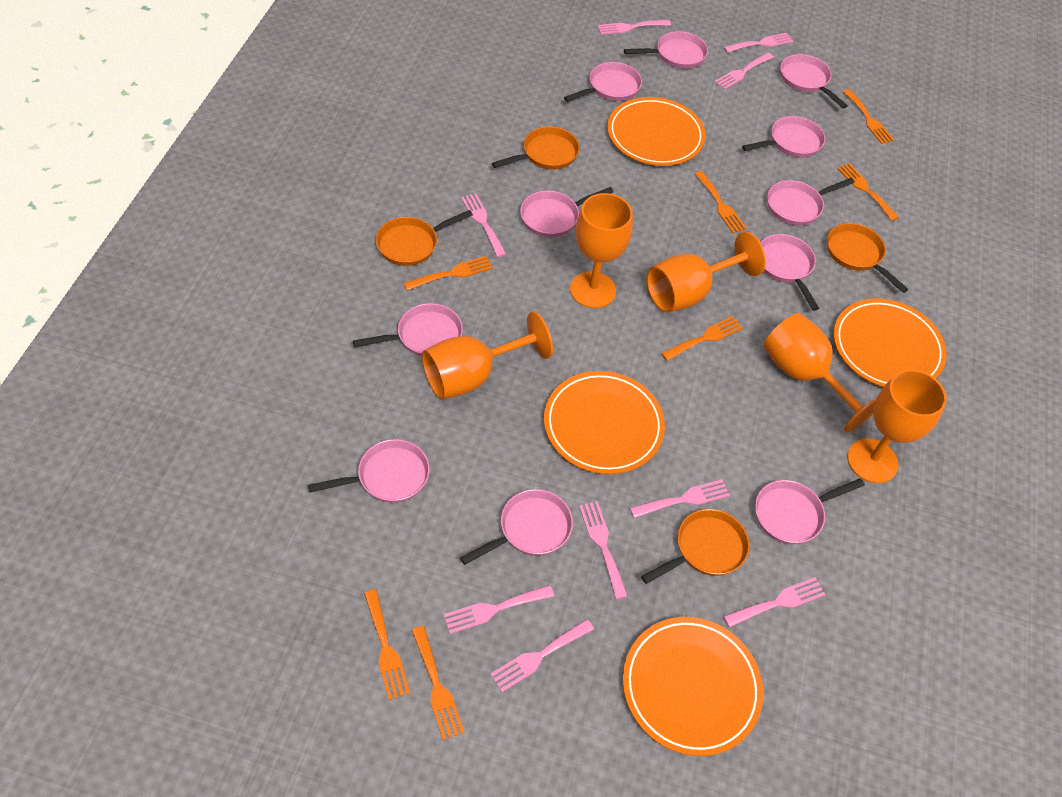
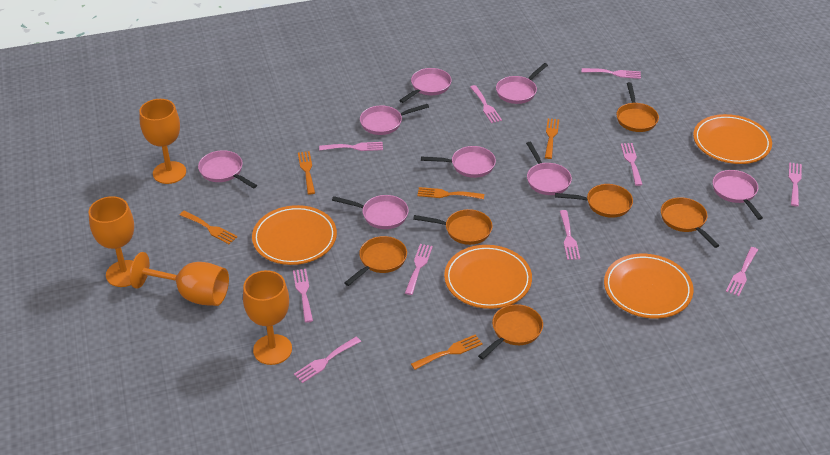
orange fork: [364,589,410,700] [404,256,493,291] [412,626,464,740] [661,316,743,361] [695,171,747,233] [837,163,899,221] [843,89,894,144] = 7 -> [180,211,238,244] [298,151,315,195] [411,334,483,370] [417,187,484,199] [545,118,559,159] = 5
orange goblet: [422,312,553,399] [570,193,633,308] [646,232,766,313] [763,313,877,433] [847,369,947,483] = 5 -> [89,196,134,287] [130,252,229,306] [139,99,186,184] [243,270,292,365] = 4
orange pan: [376,210,473,266] [492,126,580,170] [641,509,750,584] [827,223,908,293] = 4 -> [344,236,407,286] [413,209,493,245] [478,304,543,359] [555,184,633,218] [616,82,659,132] [661,197,720,248] = 6
pink fork: [444,585,554,634] [461,193,506,257] [490,619,594,692] [579,501,628,599] [598,20,671,35] [630,479,730,518] [715,53,774,89] [723,577,826,628] [724,33,793,53] = 9 -> [293,269,313,323] [294,337,361,383] [319,142,383,151] [405,244,433,295] [470,85,502,123] [560,210,580,260] [582,68,641,79] [621,143,643,186] [726,247,758,296] [789,162,802,206] = 10
pink pan: [308,439,430,503] [353,303,463,356] [460,489,573,565] [520,187,614,237] [564,62,642,102] [624,31,708,69] [742,116,825,158] [755,478,865,545] [760,234,819,311] [767,178,855,226] [780,54,848,109] = 11 -> [198,150,257,189] [332,195,409,229] [360,104,429,135] [399,68,452,103] [421,146,496,178] [496,63,548,104] [526,142,572,195] [713,170,763,220] = 8

